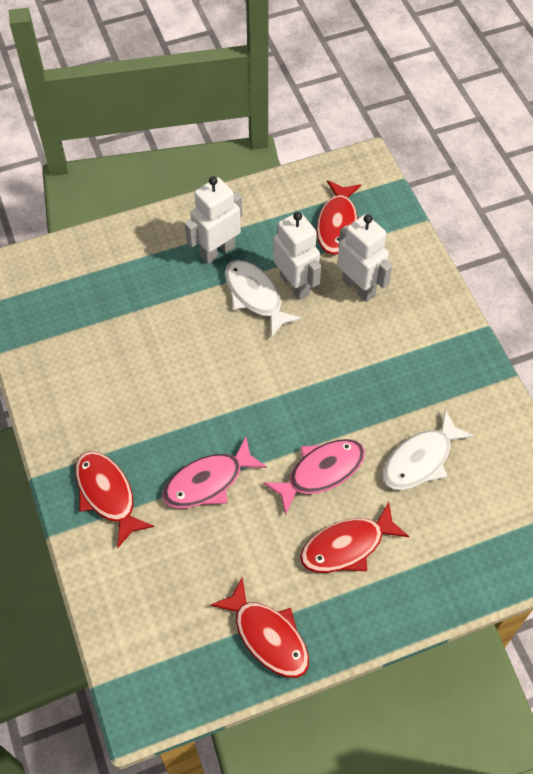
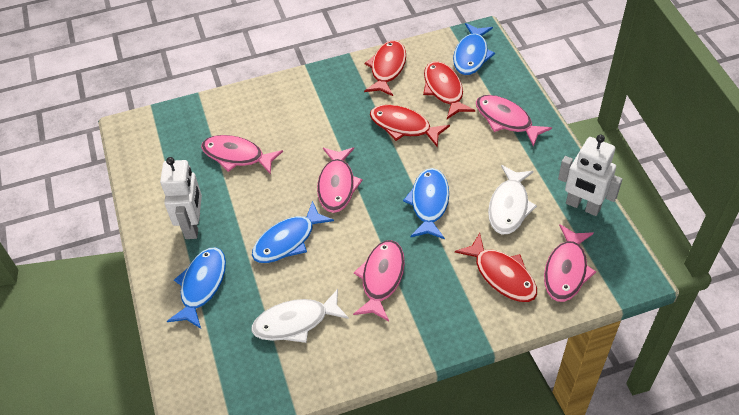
blue fish: none = 0 -> [167,247,226,329] [252,201,334,263] [403,168,449,239] [453,23,495,75] = 4
pink fish: [162,437,267,509] [263,439,365,515] = 2 -> [201,135,283,175] [317,147,363,213] [353,240,405,321] [476,95,552,147] [544,224,596,302] = 5
white robot: [185,176,242,264] [273,212,321,300] [337,214,392,302] = 3 -> [160,157,202,239] [558,134,622,216] = 2

